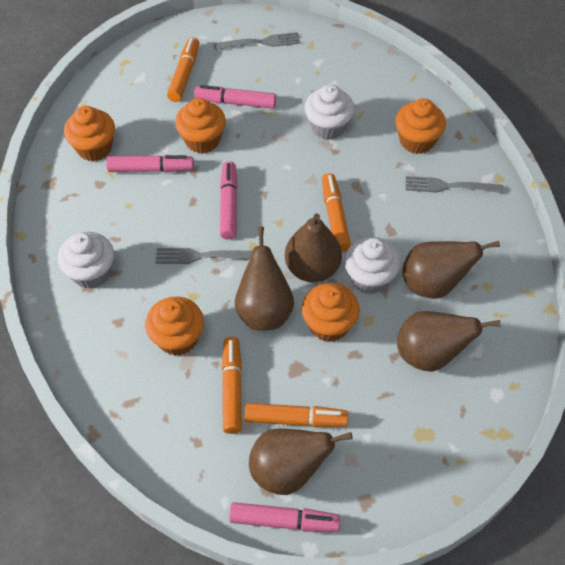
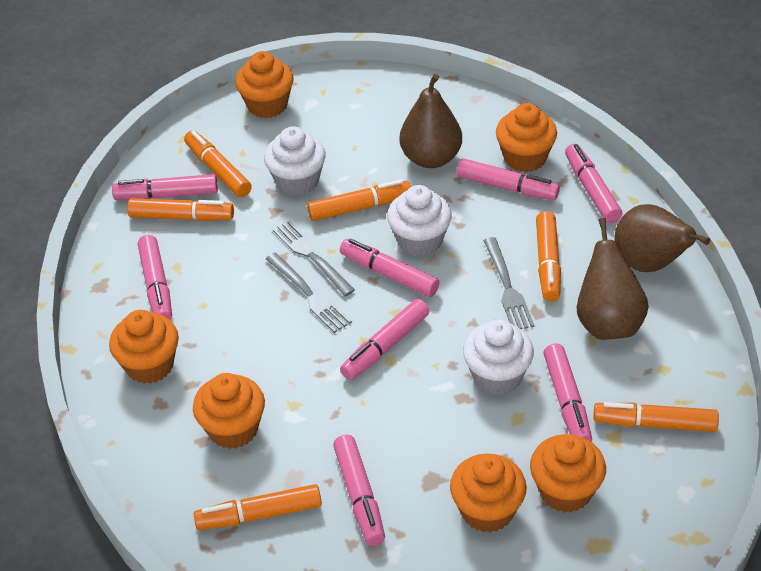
brown pear: [235,226,294,331] [249,428,353,495] [285,213,342,282] [397,311,500,372] [402,241,500,299] = 5 -> [400,74,462,168] [577,218,649,340] [615,204,710,272] = 3
orange cupcake: [64,106,115,161] [145,297,204,356] [175,98,226,154] [301,283,360,342] [395,98,446,154] = 5 -> [109,310,179,384] [193,373,265,449] [235,51,293,118] [450,453,527,533] [496,103,557,172] [530,434,606,513] = 6
orange marker: [167,37,200,102] [222,337,242,434] [245,403,348,427] [322,173,351,252] = 4 -> [127,198,234,221] [184,130,252,197] [194,484,322,530] [307,179,411,221] [536,211,561,302] [593,402,719,432] = 6
pink marker: [106,155,194,172] [194,85,276,109] [220,161,238,240] [229,502,340,532] = 4 -> [112,174,218,200] [138,235,172,320] [333,435,385,546] [340,239,440,297] [340,299,429,380] [456,158,560,200] [543,344,592,442] [565,144,622,223] = 8

